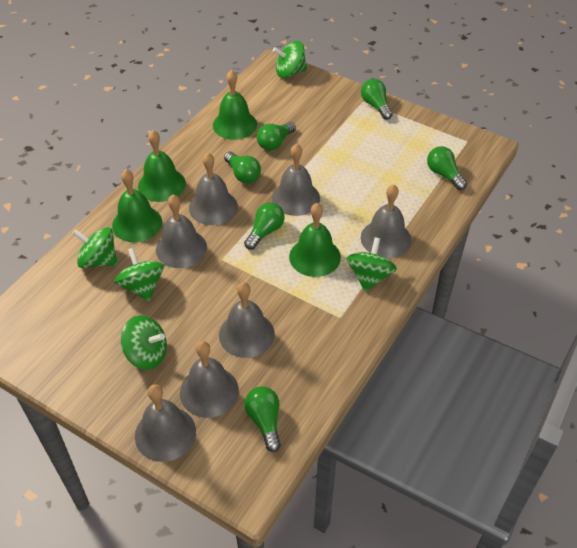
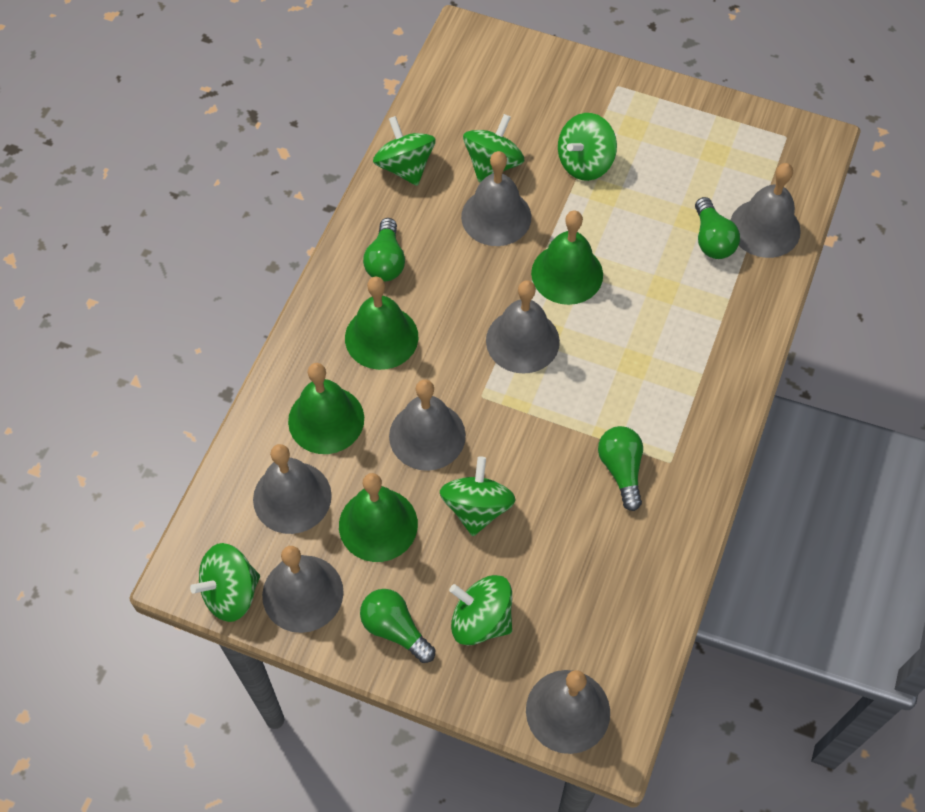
green light bulb: [224,152,261,183] [244,202,285,250] [244,387,281,452] [257,122,296,150] [361,79,393,120] [427,146,467,190] = 6 -> [360,589,435,663] [363,218,405,281] [598,426,643,511] [695,197,740,259] = 4
green spinning top: [72,227,118,268] [114,248,164,301] [121,315,167,370] [273,41,307,78] [347,237,397,292] = 5 -> [190,543,260,622] [373,116,436,186] [440,456,516,536] [449,575,512,645] [463,114,524,183] [558,113,617,181] = 6

